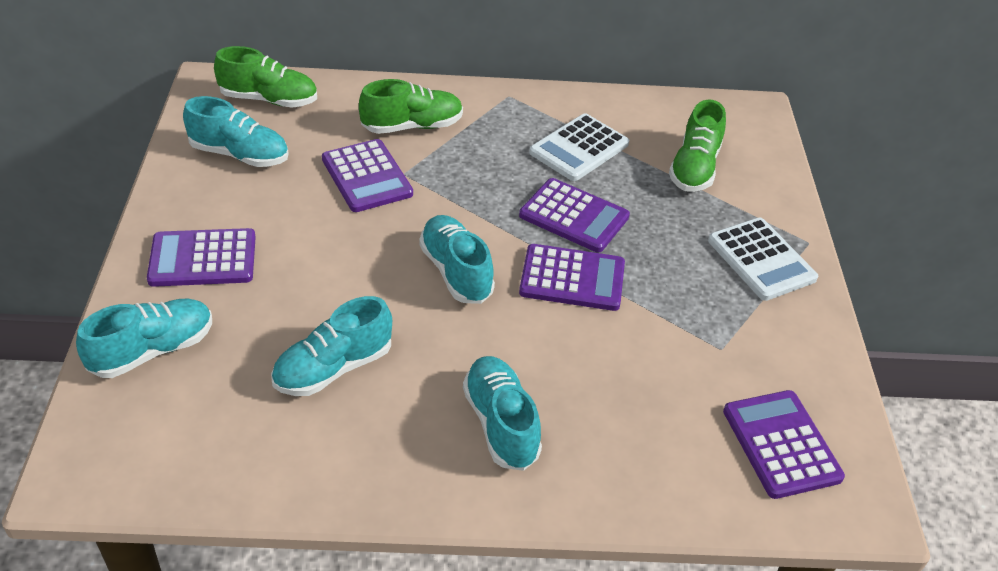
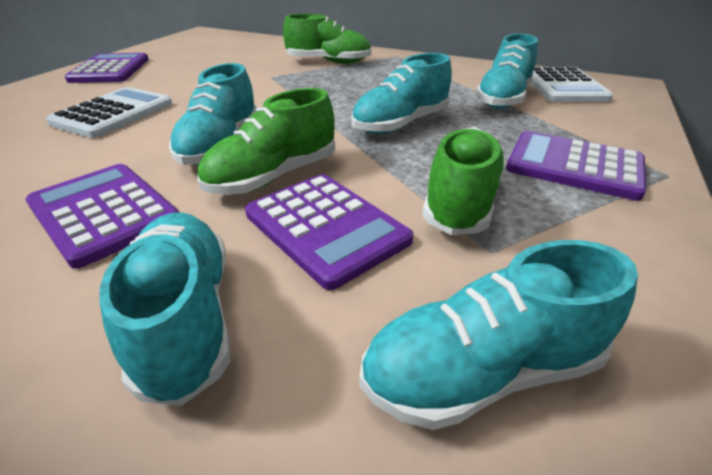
purple calculator: [147,228,256,287] [322,139,413,212] [519,178,630,253] [519,244,625,311] [723,390,845,499] = 5 -> [26,164,179,269] [65,53,149,83] [245,174,414,290] [506,131,646,201] = 4

